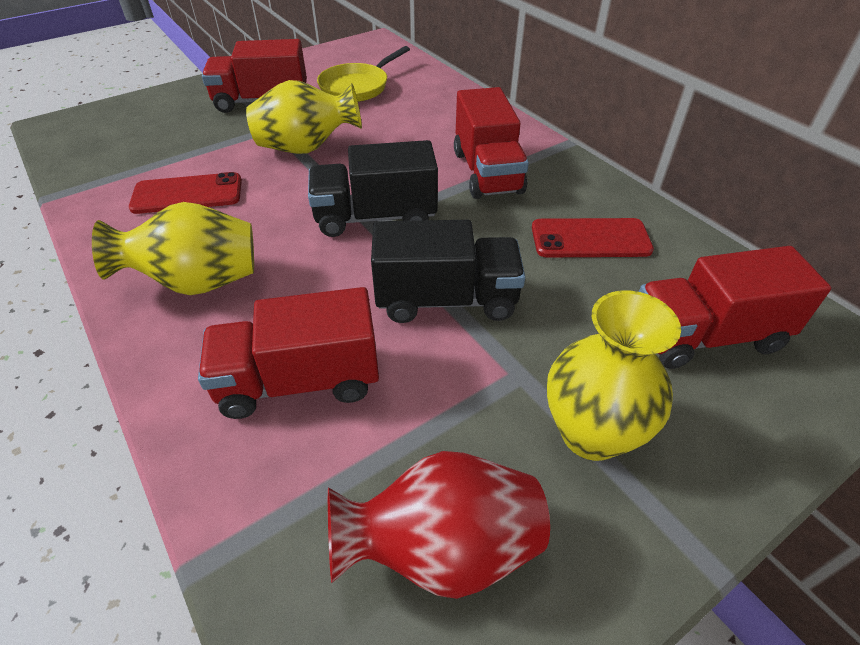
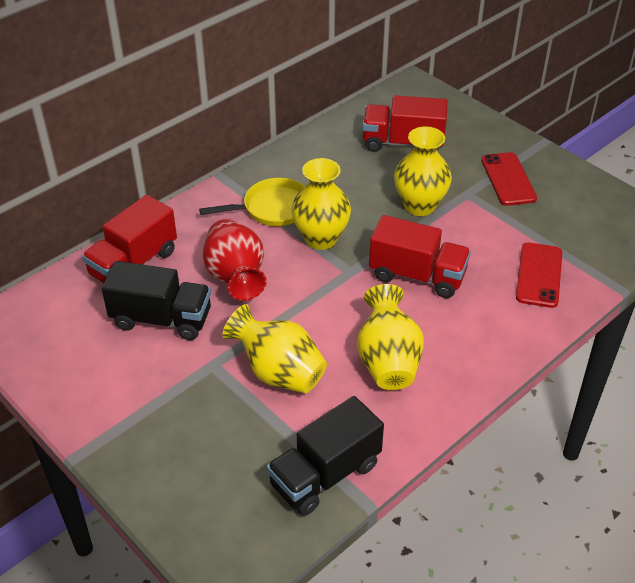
red truck: [198,287,379,419] [202,39,307,113] [454,87,529,199] [639,246,831,369] = 4 -> [82,195,177,283] [363,95,448,152] [369,215,471,298] = 3
yellow vase: [92,202,254,295] [246,80,362,154] [547,290,681,461] = 3 -> [222,304,327,393] [291,158,351,250] [357,284,424,390] [394,126,452,216] = 4

